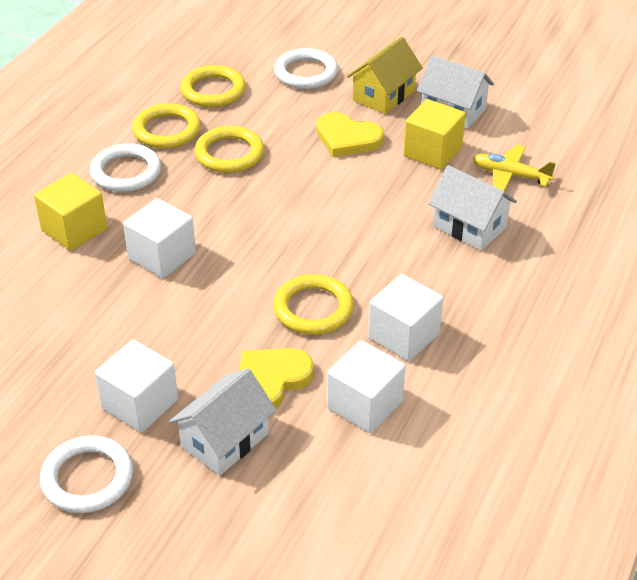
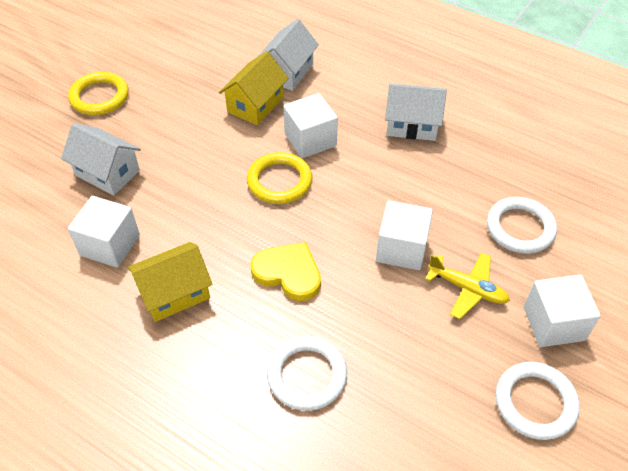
yellow cube: [34,173,107,251] [403,99,466,170] = 2 -> none = 0
yellow heart: [239,348,314,409] [317,112,384,157] = 2 -> [251,242,321,301] = 1
yellow house: [347,37,423,114] = 1 -> [128,242,213,322] [219,51,288,125] = 2
yellow ring: [132,103,201,149] [180,65,246,107] [194,126,264,173] [273,274,354,335] = 4 -> [68,72,129,115] [247,152,312,204] = 2

